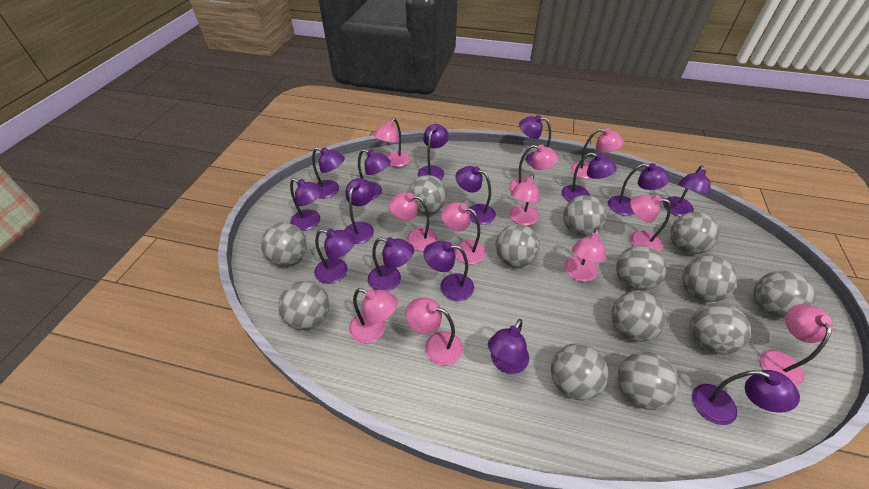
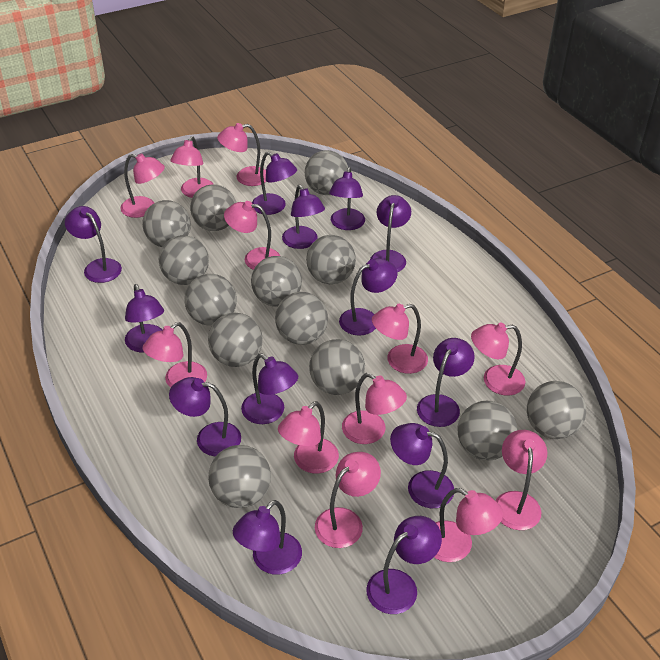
pink lamp: [349,288,398,343] [374,118,411,167] [389,192,437,251] [406,298,463,366] [441,202,486,264] [509,144,559,191] [509,174,540,226] [564,228,606,282] [571,128,624,179] [630,194,671,252] [760,304,833,386] = 11 -> [120,154,165,218] [143,322,207,388] [170,136,213,198] [217,123,267,186] [224,201,280,270] [278,401,339,474] [315,452,381,548] [342,373,407,444] [372,304,428,374] [434,488,503,562] [471,323,525,395] [496,430,547,530] = 12
purple lamp: [290,178,324,231] [312,147,345,199] [314,229,356,284] [344,178,374,244] [358,149,391,200] [368,237,414,292] [418,124,449,180] [423,241,474,301] [455,166,496,225] [488,319,529,374] [519,115,551,166] [561,152,617,201] [608,163,670,216] [663,165,710,216] [692,370,800,425] = 15 -> [65,206,122,283] [125,284,164,352] [169,377,241,456] [233,500,302,575] [241,353,298,424] [252,152,297,215] [282,185,325,249] [329,167,365,230] [339,258,397,336] [366,516,442,614] [370,195,411,272] [390,423,454,508] [417,338,475,427] = 13

